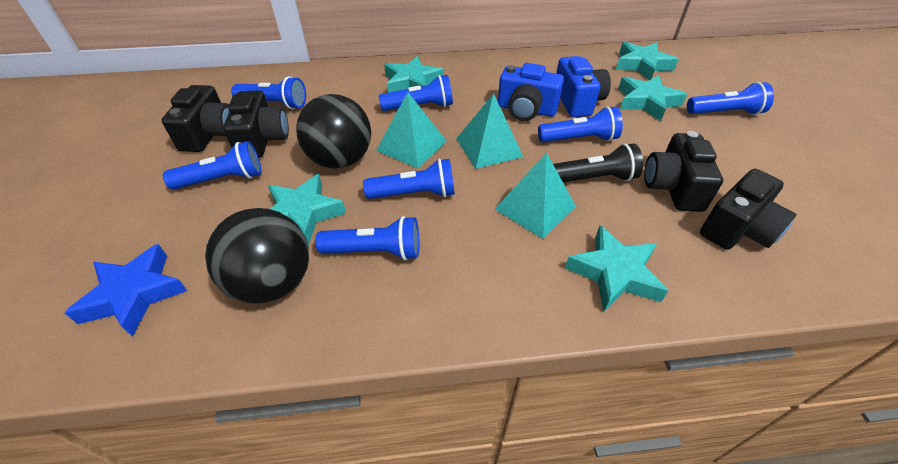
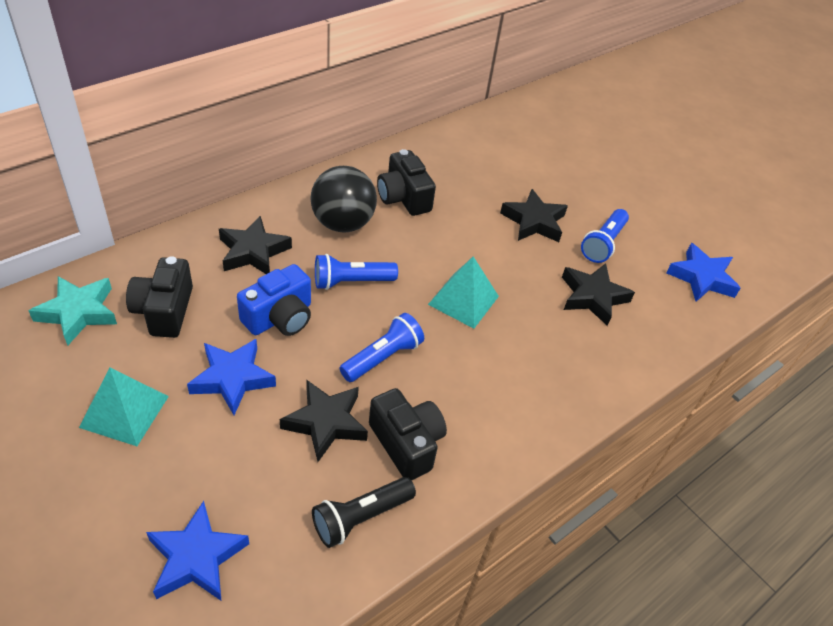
black ball: [205,208,309,304] [296,94,371,168] = 2 -> [310,166,377,232] = 1
black camera: [162,85,229,152] [223,90,289,158] [644,131,723,212] [700,169,797,250] = 4 -> [126,256,193,338] [369,388,447,481] [377,149,436,216] = 3
black star: none = 0 -> [219,216,292,274] [280,379,368,462] [500,189,568,242] [562,263,635,326] = 4
blue camera: [498,63,564,121] [556,56,611,117] = 2 -> [237,264,311,336] = 1
blue flashlight: [163,141,262,190] [231,76,306,109] [315,216,419,261] [363,159,455,199] [379,75,453,111] [538,106,623,142] [687,82,774,115] = 7 -> [315,254,398,290] [340,313,424,382] [581,209,629,263] = 3
blue star: [65,244,187,337] = 1 -> [146,501,249,601] [187,339,276,415] [666,243,741,302] = 3
turquoise pyramid: [376,92,447,168] [456,93,523,169] [495,153,576,239] = 3 -> [79,368,169,446] [428,256,499,329] = 2
turquoise star: [268,174,346,245] [384,56,444,93] [565,226,668,311] [616,42,679,80] [618,75,687,121] = 5 -> [29,276,117,345] = 1

